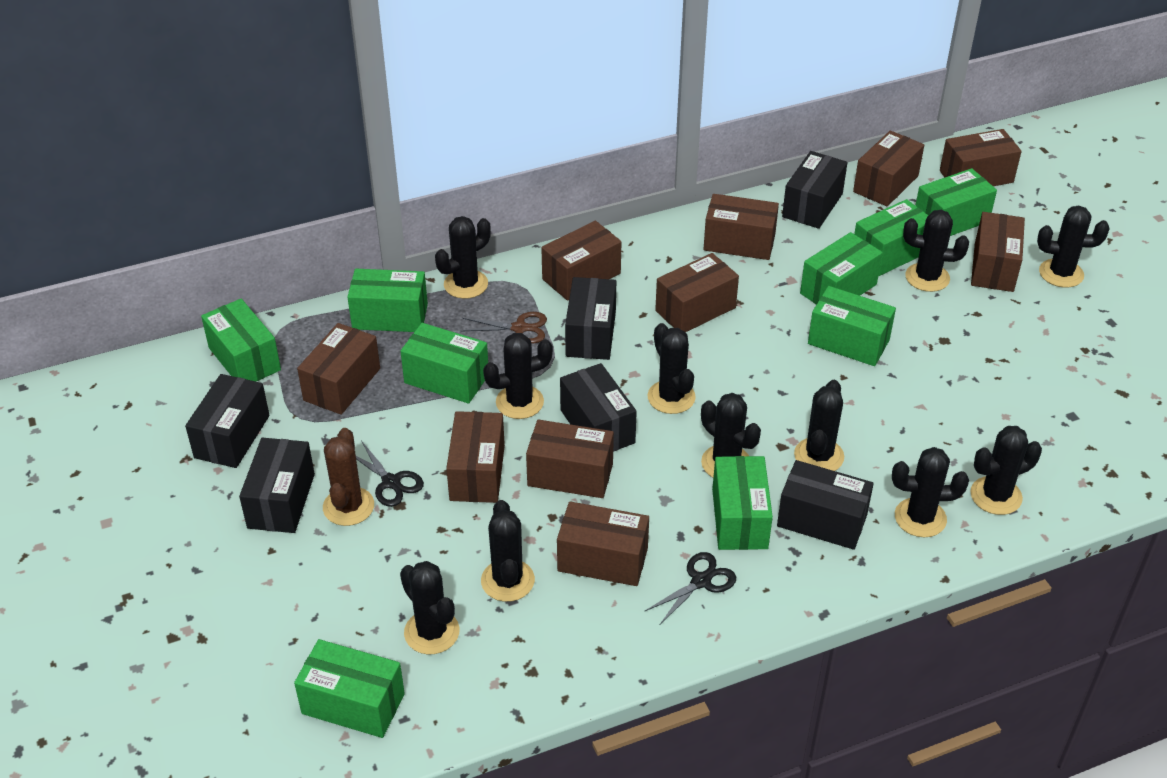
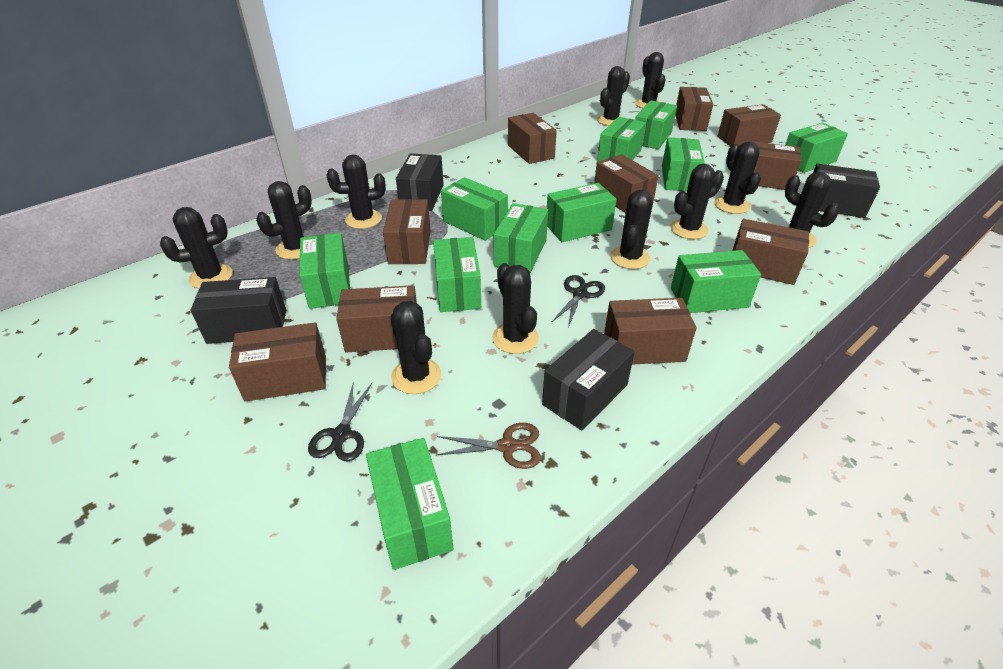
black box: [185,374,270,468] [239,438,315,533] [560,363,637,452] [565,277,616,360] [777,460,874,550] [782,151,848,229] = 6 -> [191,277,286,344] [396,153,444,211] [542,329,635,430] [813,164,880,218] = 4
brown cactus: [323,428,374,526] = 1 -> none = 0
green box: [201,299,281,381] [294,639,405,738] [347,269,428,332] [400,323,488,404] [712,456,773,550] [800,232,883,305] [808,286,896,366] [854,199,928,276] [915,168,997,236] = 9 -> [299,233,350,309] [366,438,453,570] [433,237,481,312] [441,177,508,241] [493,203,548,273] [547,183,617,242] [597,117,646,162] [635,100,677,149] [662,137,705,191] [671,250,761,313] [785,123,848,173] = 11

